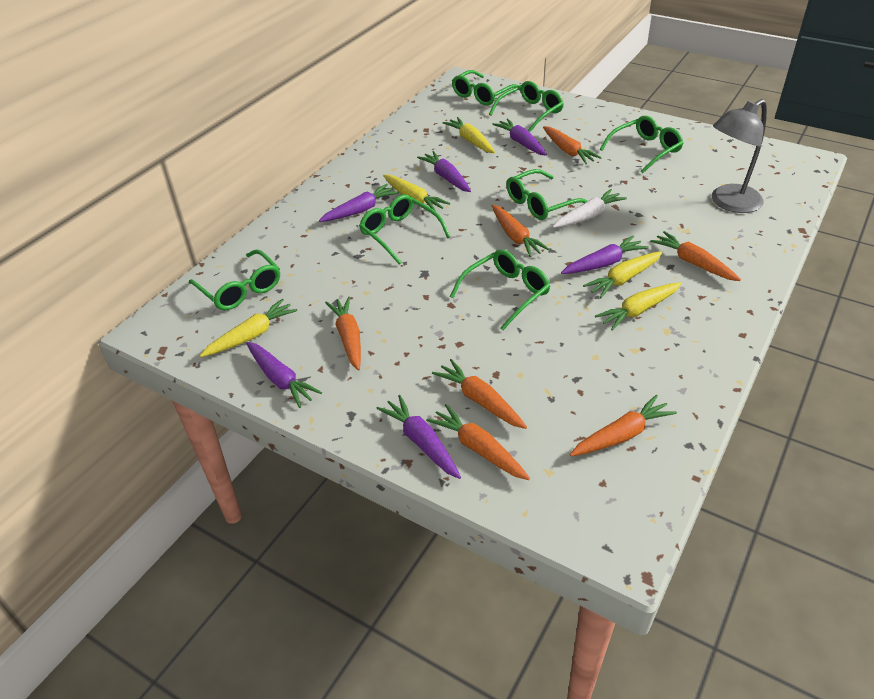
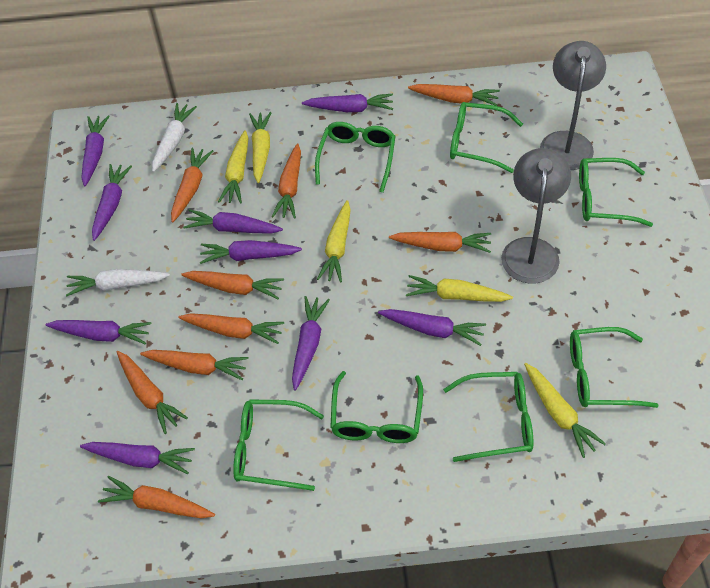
grey lamp: [712,99,767,213] = 1 -> [501,148,571,284] [540,41,606,170] = 2
orange carrot: [325,297,361,371] [426,404,530,480] [432,359,527,429] [492,205,550,257] [543,126,602,164] [570,394,677,456] [650,231,741,281] = 7 -> [98,476,215,518] [117,351,188,434] [140,350,249,380] [171,148,213,222] [178,313,284,344] [181,271,284,299] [272,143,301,219] [389,232,491,253] [408,84,500,106] = 9
purple carrot: [246,342,322,408] [319,184,399,222] [377,395,461,479] [417,151,471,192] [492,119,547,156] [561,235,648,274] = 6 -> [46,320,151,345] [80,442,195,474] [81,115,110,186] [92,164,132,241] [183,209,283,234] [200,240,302,264] [292,296,330,391] [302,94,393,112] [378,309,486,346] = 9
white carrot: [553,189,627,228] = 1 -> [66,269,170,296] [152,103,197,172] = 2

